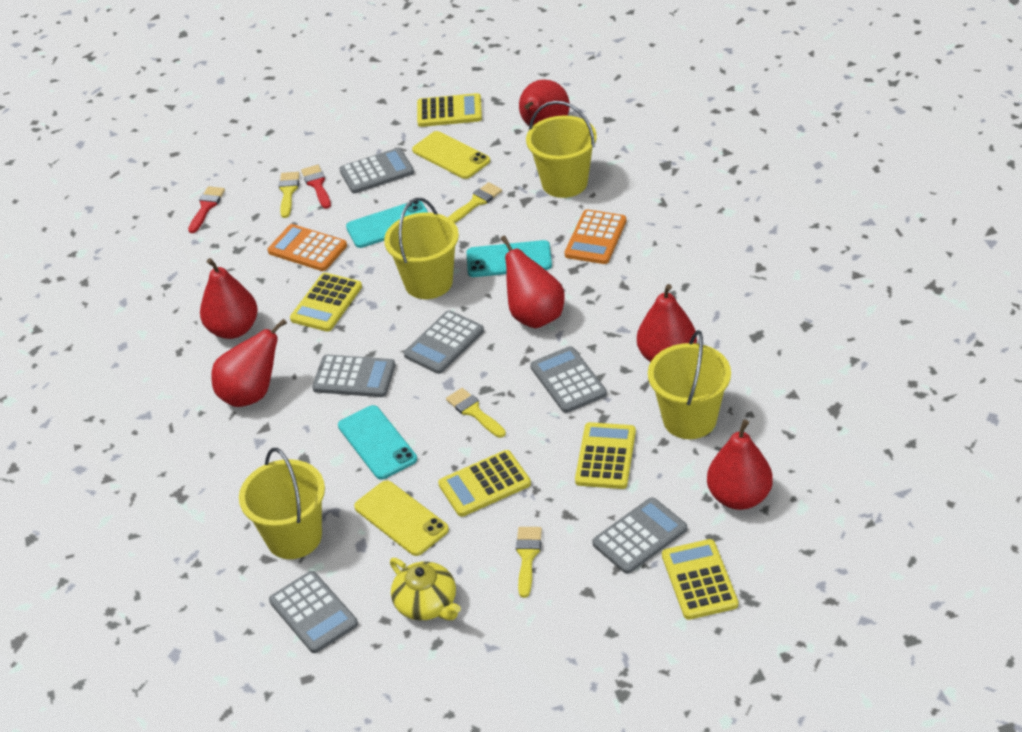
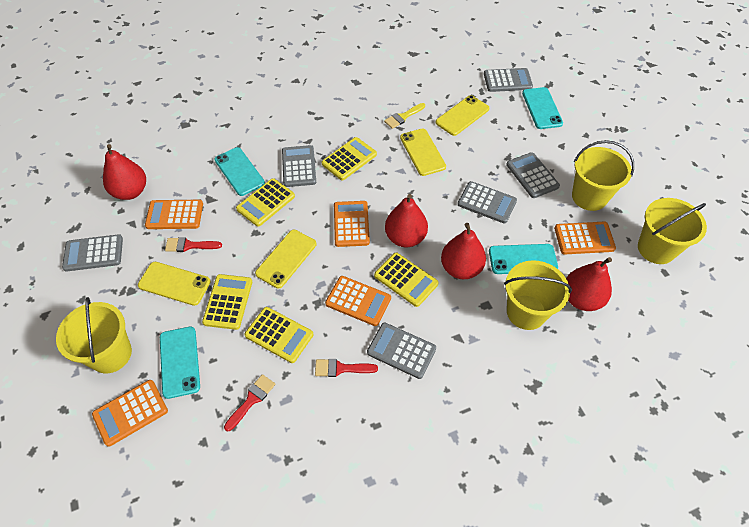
orange calculator: [268,224,347,271] [564,210,626,264] = 2 -> [92,380,168,447] [145,200,203,229] [325,276,391,326] [334,201,370,247] [554,222,616,254] = 5
red brush: [188,186,225,233] [301,165,331,209] = 2 -> [165,237,222,252] [224,374,275,431] [315,359,378,377] = 3
red pear: [200,258,258,339] [211,318,287,407] [501,235,565,328] [519,80,570,126] [637,284,697,362] [707,420,773,510] = 6 -> [103,144,146,200] [385,194,428,247] [441,223,486,279] [566,257,612,311] = 4
turquoise phone: [338,405,417,479] [346,201,428,248] [467,240,552,277] = 3 -> [160,327,200,399] [214,147,265,196] [489,244,558,274] [522,87,563,129] = 4
yellow brush: [279,172,300,218] [446,388,506,438] [448,182,502,223] [516,527,542,598] = 4 -> [384,103,425,129] = 1
yellow phone: [354,480,449,556] [412,131,490,179] = 2 -> [138,262,211,306] [255,230,317,289] [400,128,446,176] [435,95,490,136] = 4
yellow teapot: [390,558,461,620] = 1 -> none = 0

